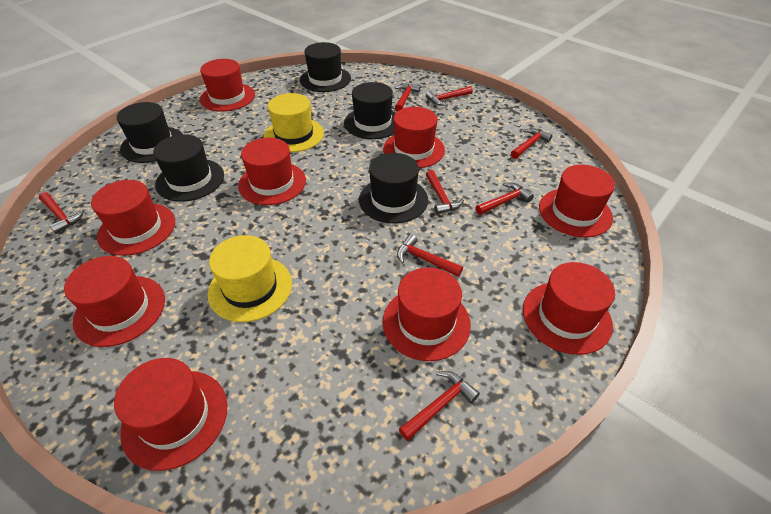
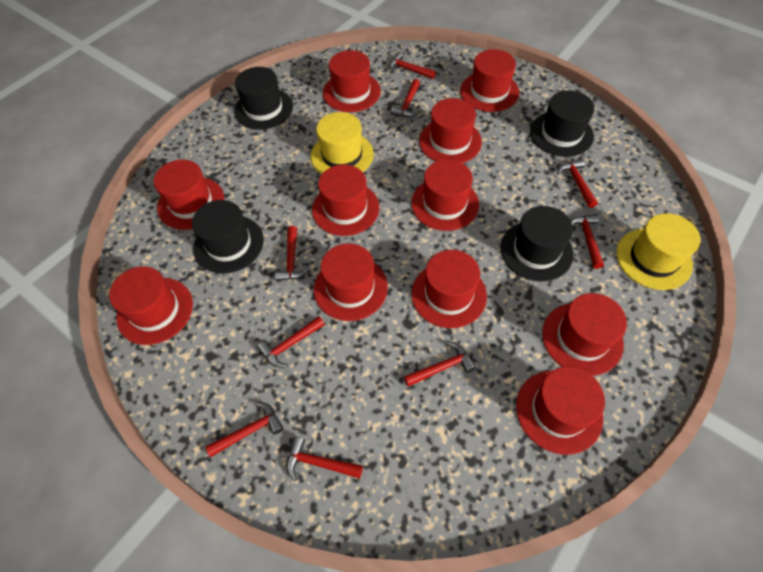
black hat: [117,102,183,163] [153,134,224,202] [300,42,351,92] [344,82,396,139] [359,153,428,223] = 5 -> [192,200,264,273] [234,67,293,130] [500,206,574,281] [530,90,595,157] = 4
red hammer: [39,192,84,234] [395,83,420,112] [397,234,463,277] [399,371,480,441] [426,86,473,105] [426,170,464,215] [475,183,534,215] [511,128,553,159] = 8 -> [205,402,284,457] [257,316,325,368] [275,226,309,281] [287,437,363,481] [389,52,436,79] [390,79,420,117] [404,341,476,387] [557,159,598,208] [571,214,604,269] = 9
red hat: [64,256,165,347] [91,180,175,256] [114,358,227,471] [200,59,255,112] [238,138,306,205] [383,107,445,168] [383,267,471,361] [523,262,615,355] [539,165,615,237] = 9 -> [109,266,193,345] [154,160,224,230] [312,165,379,236] [314,243,388,321] [323,50,381,112] [411,159,479,231] [411,250,487,328] [419,98,482,163] [460,49,519,112] [516,367,605,455] [542,293,627,376] = 11

